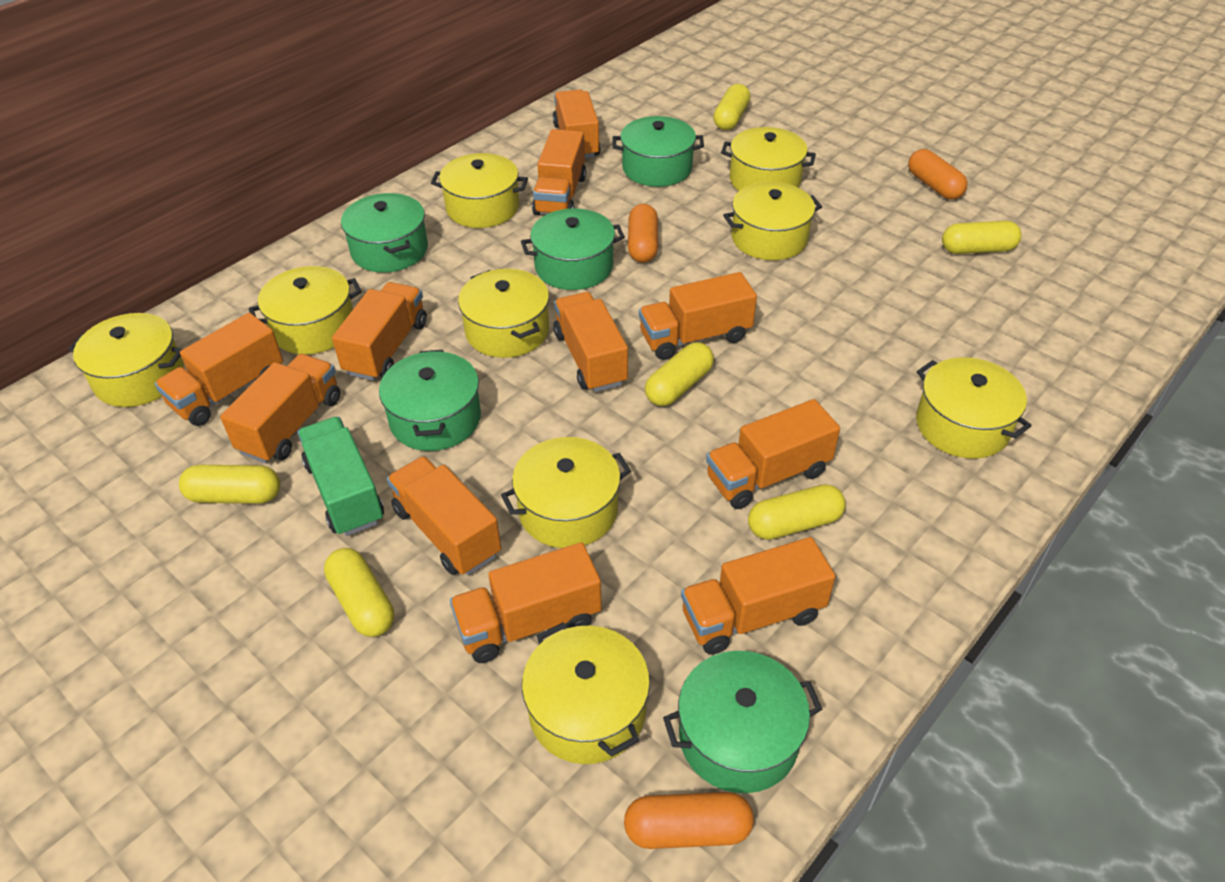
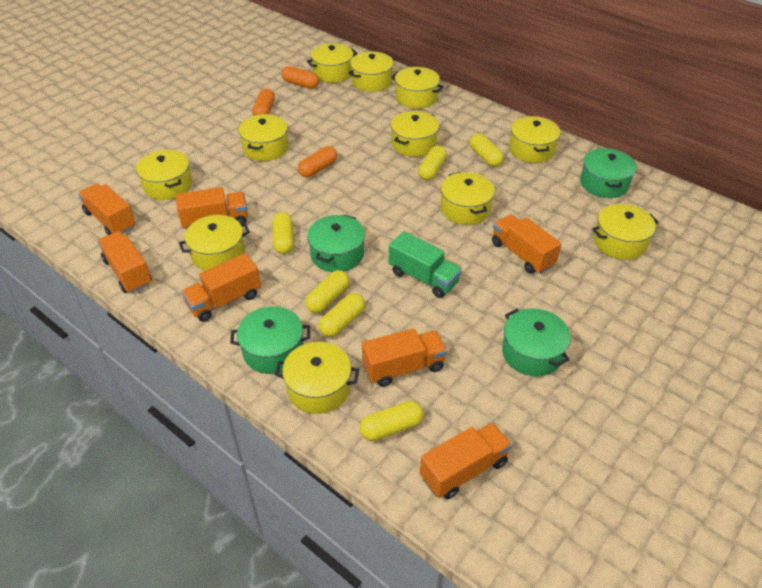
green pot: [341,193,428,273] [379,350,481,451] [521,209,625,290] [613,116,704,187] [663,651,822,793] = 5 -> [230,306,310,374] [307,214,365,272] [502,308,571,377] [580,148,637,198] = 4
orange truck: [155,313,283,426] [220,354,340,463] [332,282,427,381] [387,456,501,575] [450,542,602,663] [532,129,586,215] [553,90,601,158] [553,292,628,392] [639,272,757,360] [681,537,836,655] [706,399,840,509] = 11 -> [78,183,135,235] [97,231,152,293] [176,187,248,229] [181,253,261,322] [362,328,447,387] [420,422,512,500] [492,214,561,274] = 7
yellow pot: [69,313,184,407] [249,266,362,354] [431,153,528,228] [458,269,549,358] [501,437,631,548] [522,623,650,764] [721,127,816,191] [723,182,822,260] [916,357,1032,458] = 9 -> [136,150,192,200] [179,215,250,271] [239,114,289,161] [275,342,359,414] [307,43,357,83] [348,52,395,92] [391,67,444,108] [391,111,439,157] [441,172,495,225] [509,116,560,163] [592,204,659,260] = 11

